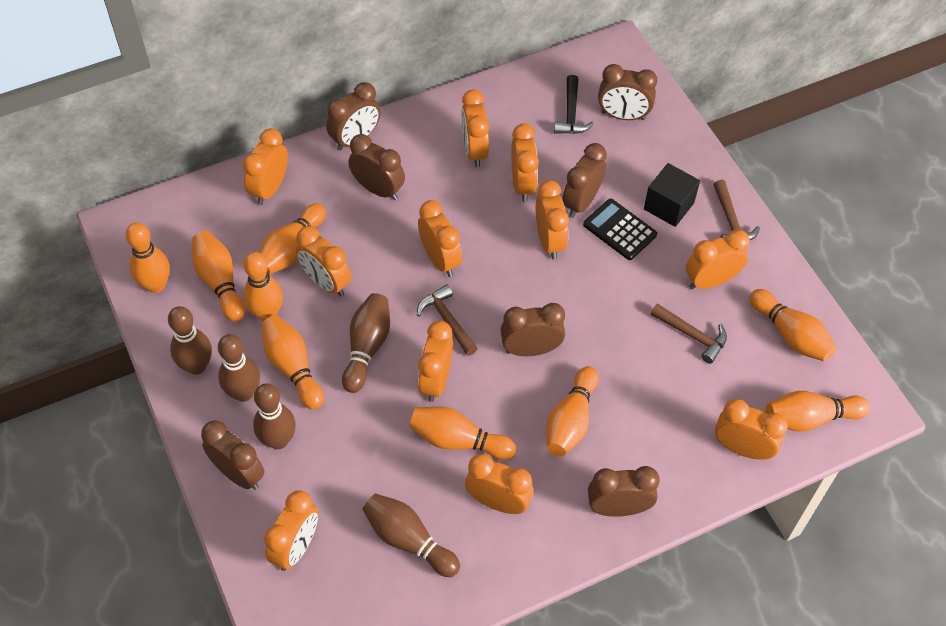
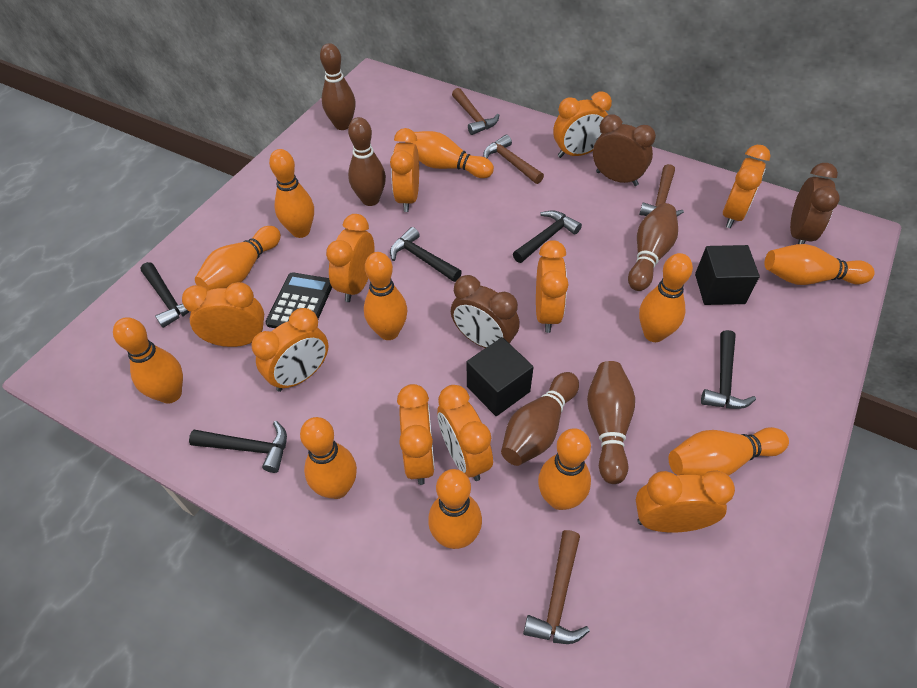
black cube: [644,163,700,227] = 1 -> [467,337,534,416] [695,245,760,305] = 2
black hammer: [554,75,594,134] = 1 -> [140,262,190,328] [189,421,287,473] [390,227,462,282] [513,211,582,263] [701,330,756,409] = 5
brown clock: [201,420,265,490] [326,82,380,151] [348,134,405,200] [500,303,565,356] [562,143,607,218] [588,466,660,517] [598,64,657,120] = 7 -> [451,275,520,348] [593,115,656,186] [790,163,839,244] = 3
brown hammer: [417,285,478,356] [651,303,727,364] [713,180,760,240] = 3 -> [452,88,499,135] [483,135,544,184] [523,530,590,644] [639,164,684,216] = 4
orange bowling pin: [125,223,170,293] [192,231,245,322] [243,252,283,321] [259,203,326,274] [262,316,324,410] [409,407,516,460] [546,366,599,457] [749,289,837,362] [765,391,870,432] = 9 -> [113,317,183,404] [195,226,281,291] [269,149,314,238] [300,417,357,499] [364,252,408,340] [405,131,494,178] [428,469,482,549] [538,428,591,510] [639,253,693,342] [668,427,789,476] [765,244,875,285] = 11
orange clock: [243,128,288,205] [264,490,318,571] [296,226,351,296] [418,200,462,277] [418,321,453,402] [461,89,490,167] [465,454,534,514] [511,123,539,202] [536,180,569,259] [686,229,750,289] [715,399,788,460] = 11 -> [182,282,264,347] [251,308,328,392] [326,214,374,302] [390,128,419,212] [397,384,435,485] [437,385,493,481] [536,240,569,333] [553,91,612,158] [636,470,735,533] [723,145,771,228] = 10

